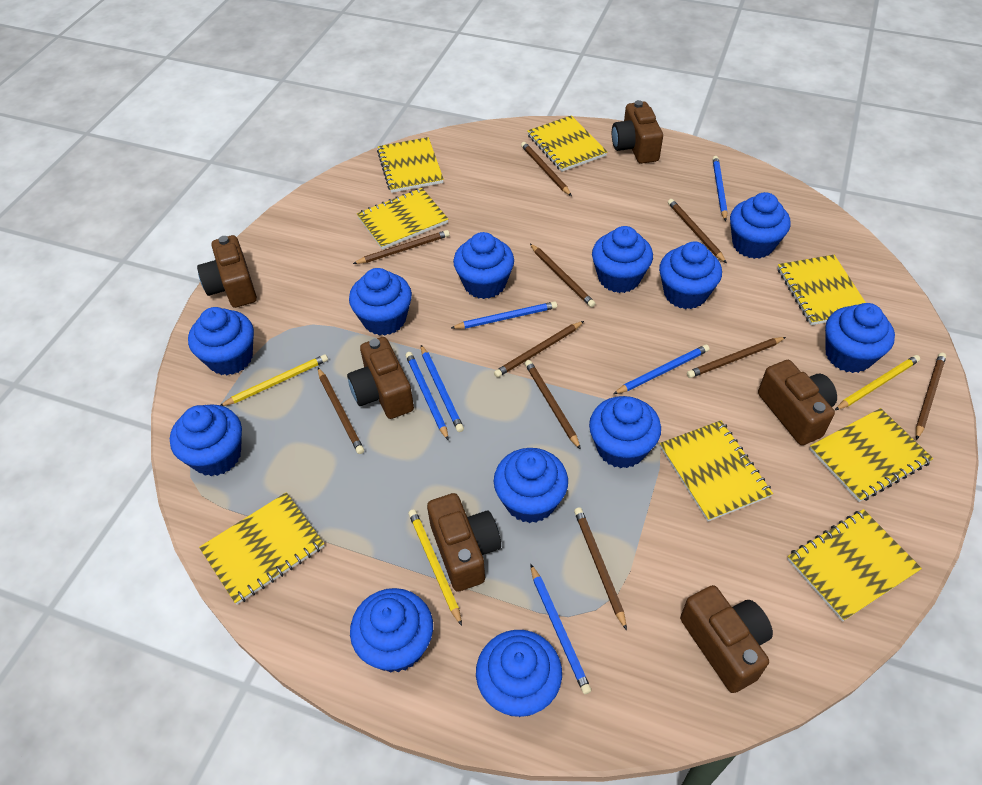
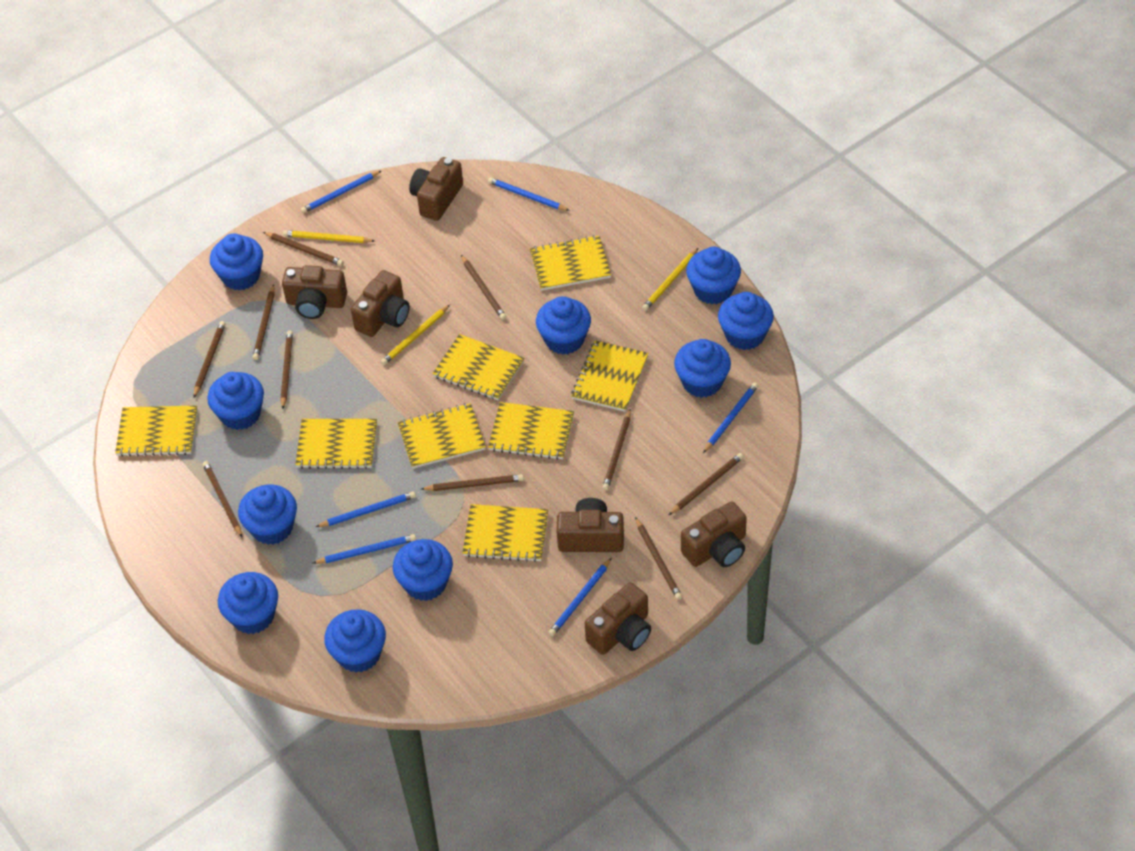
blue cupcake: [170,404,242,476] [188,307,254,375] [349,268,412,336] [350,588,433,672] [453,232,514,299] [476,630,562,717] [494,448,568,523] [589,396,661,468] [592,226,653,293] [659,242,722,309] [730,192,791,259] [825,303,895,373] = 12 -> [207,372,264,430] [210,233,263,291] [218,572,278,634] [238,484,297,545] [324,609,386,673] [393,539,453,601] [536,296,591,354] [674,339,731,398] [686,247,741,304] [718,292,774,350] = 10

